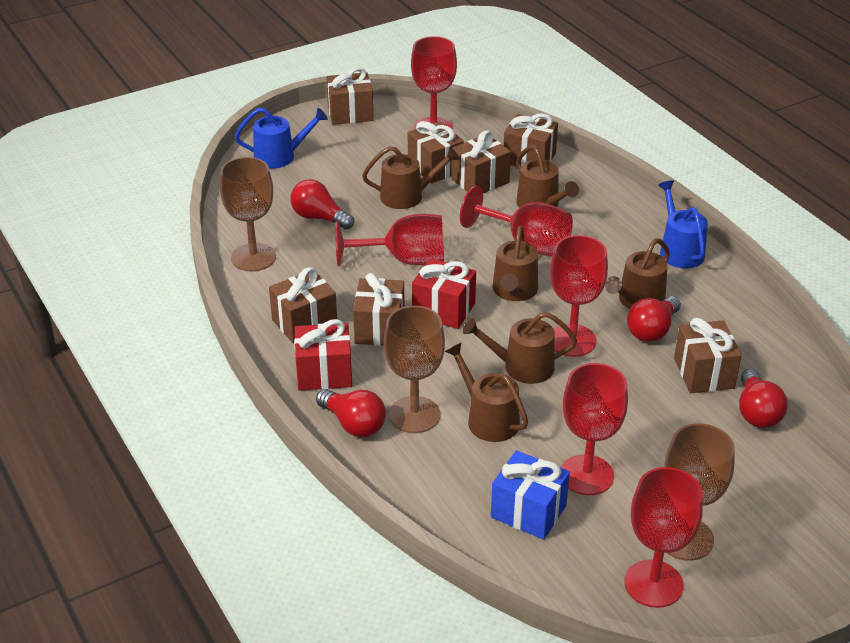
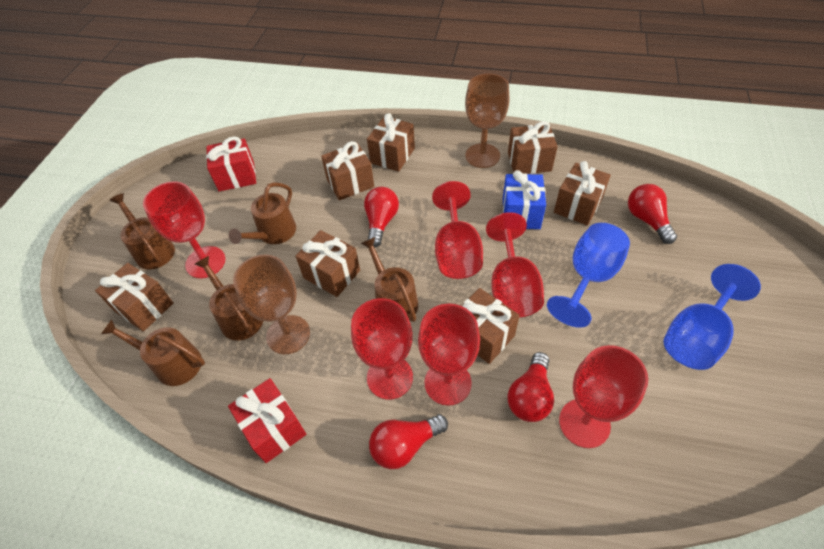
blue goblet: none = 0 -> [547,223,630,328] [663,264,761,370] = 2
blue watering can: [235,108,328,168] [658,180,708,269] = 2 -> none = 0
brown goblet: [220,157,276,271] [384,306,445,433] [664,423,735,561] = 3 -> [233,255,310,354] [465,73,510,168] = 2
brown watering can: [362,146,459,209] [445,343,528,442] [463,312,577,384] [493,226,538,301] [516,145,579,208] [605,238,670,309] = 6 -> [101,320,205,386] [110,193,175,270] [195,256,263,341] [229,182,296,244] [361,237,418,322] = 5

